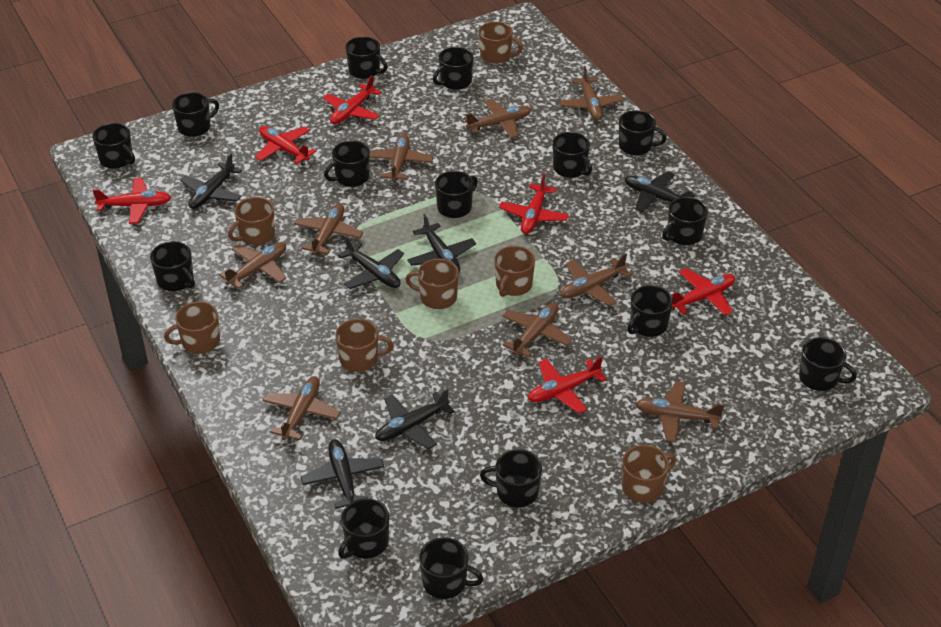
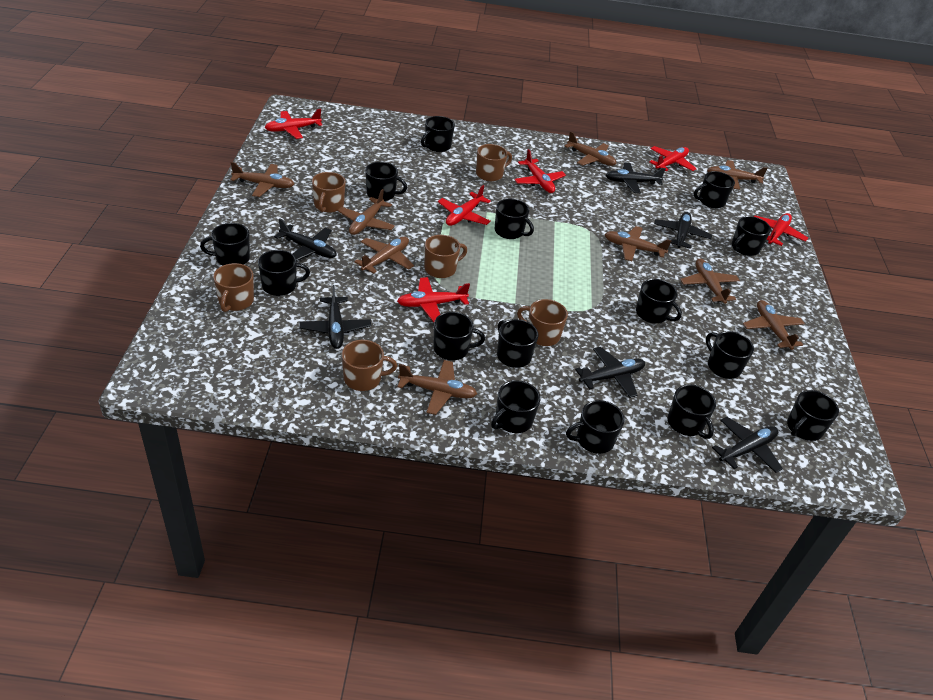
brown mug: [164,301,220,354] [228,197,275,245] [335,319,393,372] [405,259,459,309] [479,22,523,63] [495,246,535,297] [622,445,676,503] = 7 -> [213,263,254,312] [312,172,346,213] [342,340,397,391] [424,235,467,278] [476,144,512,181] [517,299,568,346] = 6

